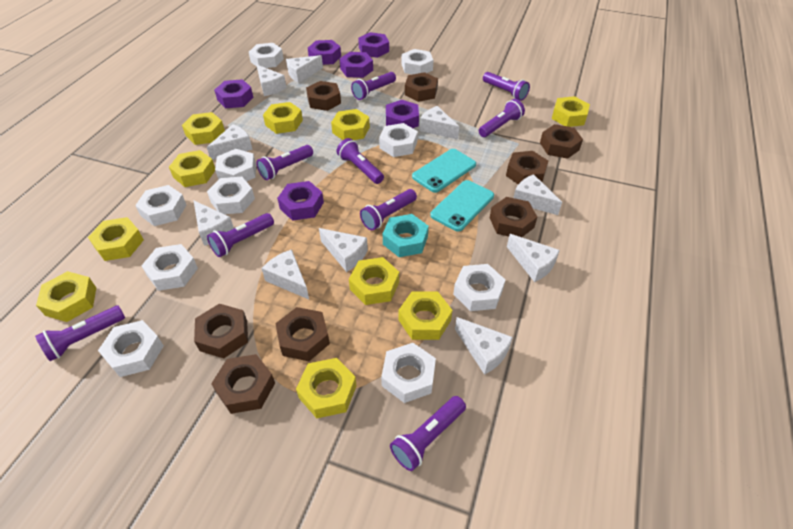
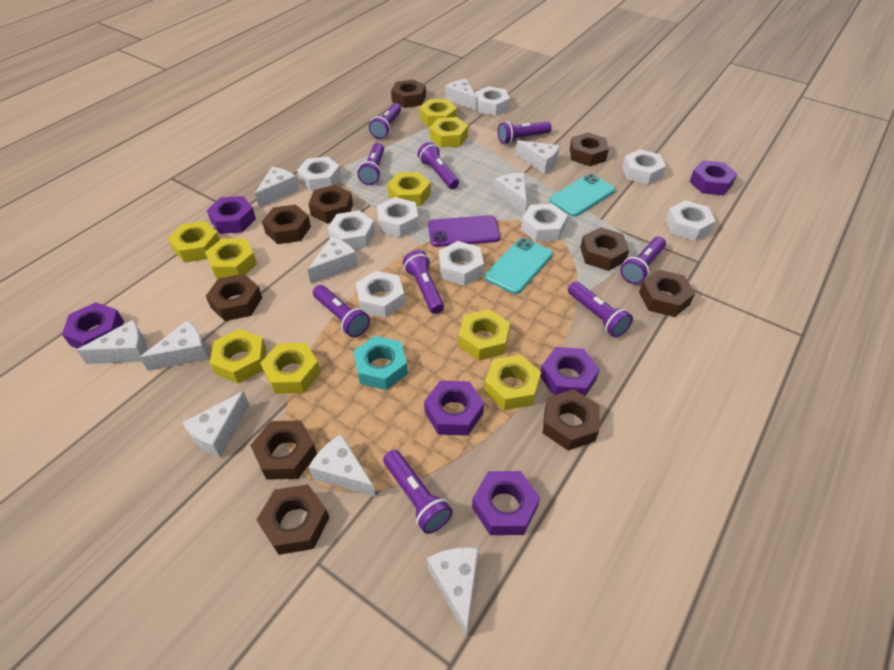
brown nut: [194,304,248,358] [211,354,275,414] [275,307,330,361] [306,81,341,111] [405,72,438,102] [490,197,537,237] [506,151,548,184] [540,124,583,159] = 8 -> [206,274,262,321] [250,420,317,480] [257,484,329,555] [262,205,311,244] [308,185,353,224] [391,79,426,108] [543,389,600,450] [570,132,609,166] [580,227,629,271] [639,270,695,317] = 10
purple phone: none = 0 -> [428,215,500,247] = 1
white nut: [98,320,164,377] [135,185,186,226] [141,244,198,291] [207,177,255,214] [215,149,256,182] [249,43,284,68] [379,123,418,157] [381,343,436,403] [402,49,433,74] [453,264,505,311] = 10 -> [297,156,341,191] [328,211,375,249] [356,271,405,318] [377,197,419,237] [439,241,484,286] [475,86,510,116] [521,204,568,242] [622,149,666,185] [666,200,716,241] = 9
yellow nut: [36,271,96,322] [88,217,144,261] [169,150,215,187] [182,112,225,145] [263,102,303,134] [296,358,357,418] [331,109,370,140] [349,257,399,305] [398,291,453,340] [552,96,590,127] = 10 -> [168,221,220,263] [205,238,257,279] [210,329,266,383] [260,343,321,394] [387,172,431,206] [420,99,457,127] [430,117,468,148] [458,309,510,361] [484,355,541,410] = 9

